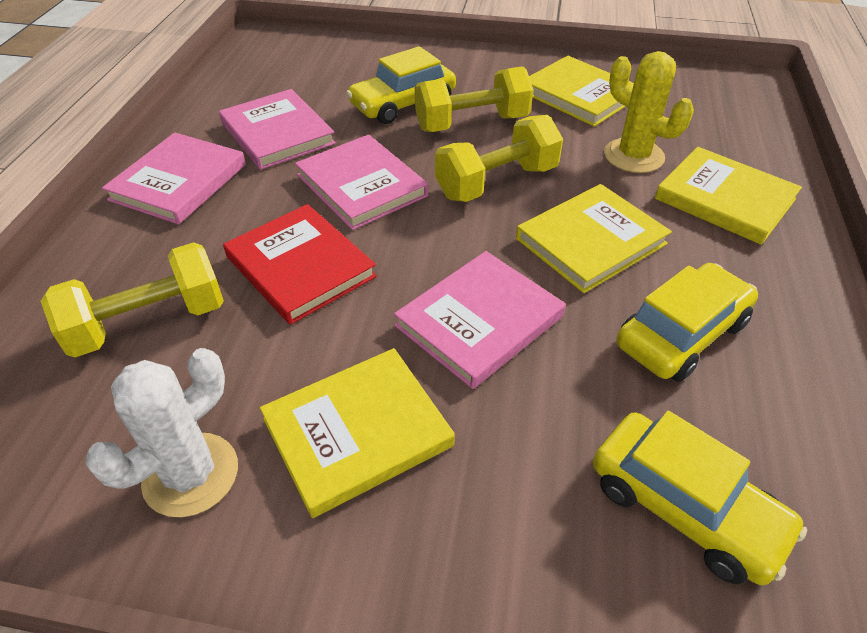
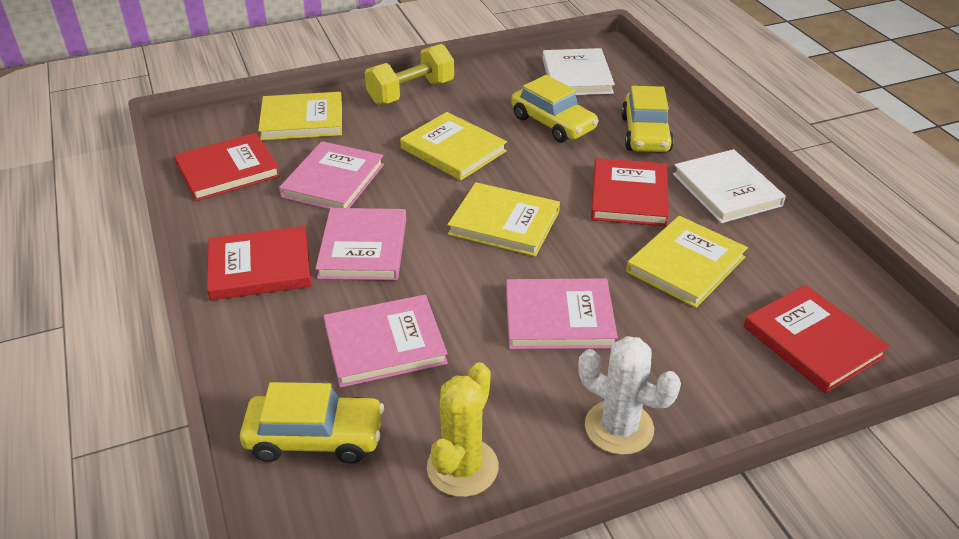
red book: [223,204,377,325] = 1 -> [174,133,280,201] [207,226,312,300] [591,158,669,226] [744,285,890,394] = 4
white book: none = 0 -> [543,48,615,95] [673,149,786,223] = 2
yellow dumbbell: [41,242,224,357] [415,66,533,132] [435,115,563,202] = 3 -> [365,44,454,105] = 1

